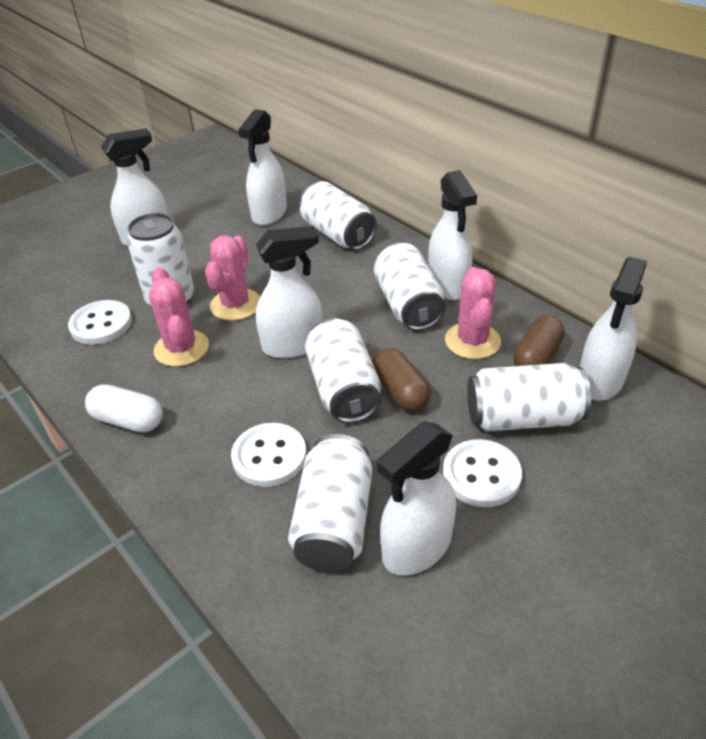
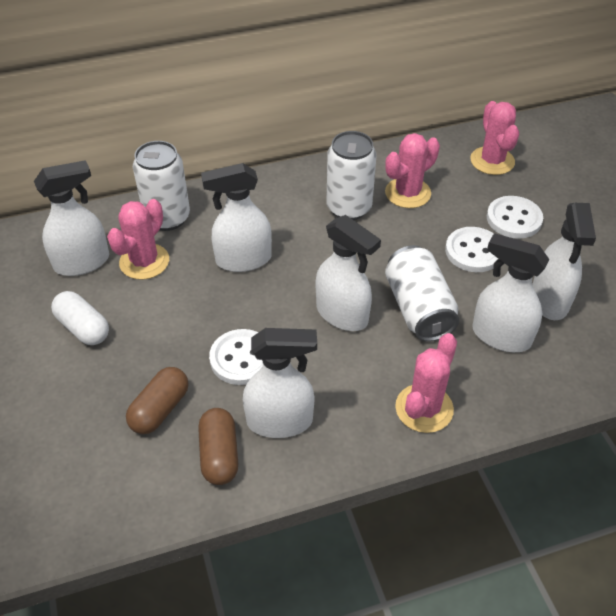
pink cactus: [149,267,209,367] [205,235,260,321] [445,267,501,359] = 3 -> [107,199,169,280] [385,133,440,208] [395,333,457,433] [470,101,519,175] = 4
white can: [127,213,194,306] [288,434,372,572] [299,181,377,250] [305,318,381,423] [374,243,446,330] [467,363,591,432] = 6 -> [133,141,190,231] [326,131,376,220] [385,245,459,342] = 3

